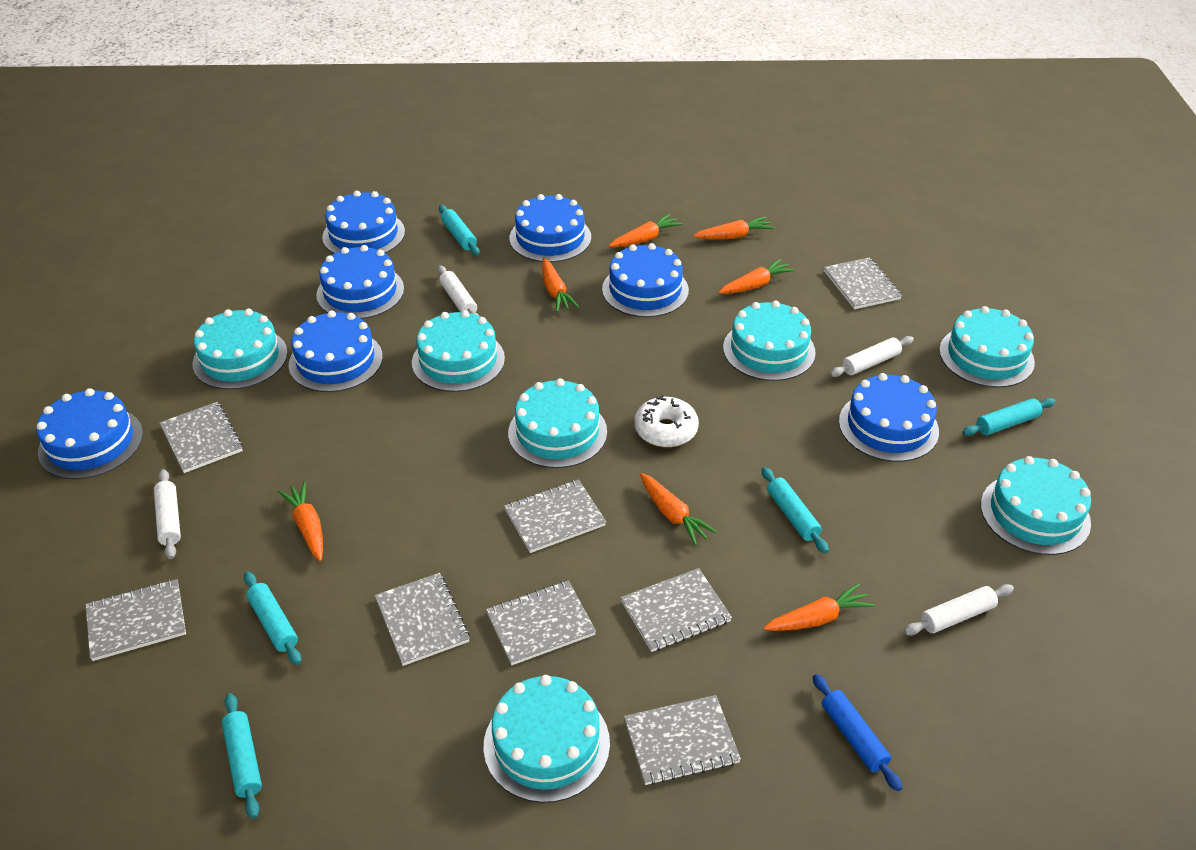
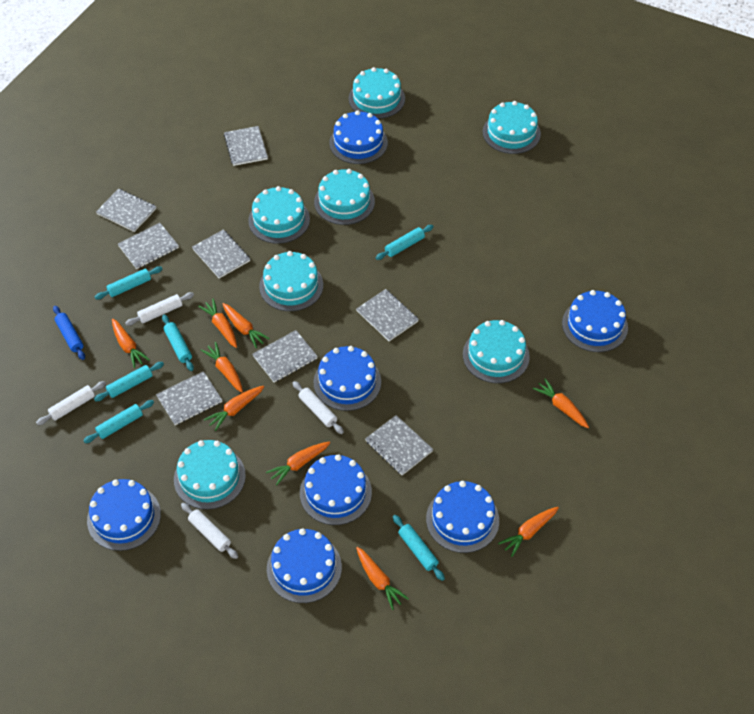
orange carrot: [278,482,323,561] [542,258,579,312] [609,214,683,247] [640,473,717,546] [693,216,774,239] [718,259,795,294] [764,583,875,631] = 7 -> [112,318,150,368] [198,299,237,348] [201,342,243,392] [204,386,264,431] [223,303,270,348] [266,441,331,486] [356,547,409,610] [498,507,559,557] [533,379,589,428] = 9
turquoise rolling pin: [222,693,262,819] [244,572,301,665] [439,205,480,255] [762,467,829,553] [962,398,1056,436] = 5 -> [83,400,154,443] [94,362,164,401] [95,266,162,299] [162,315,194,371] [376,225,434,260] [393,515,445,581] = 6
white donut: [634,395,699,447] = 1 -> none = 0

